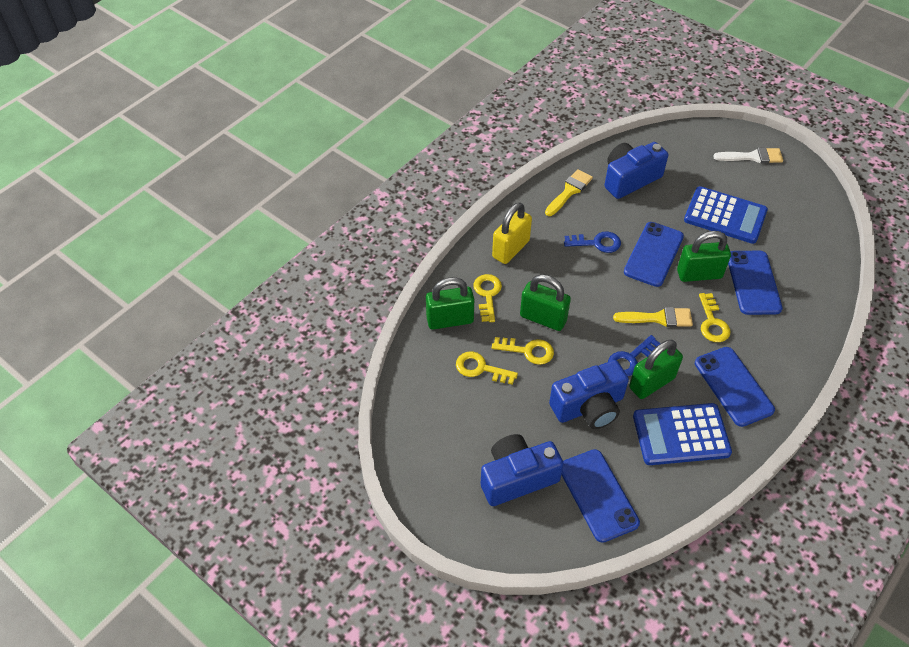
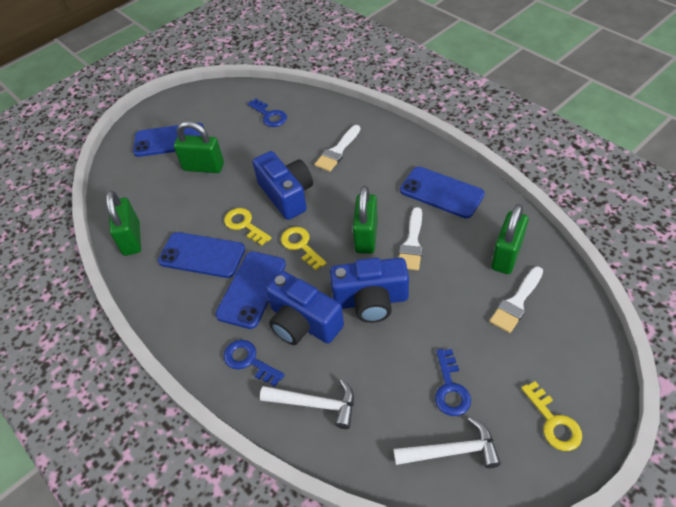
blue calculator: [633,403,732,465] [684,186,768,244] = 2 -> none = 0
blue key: [564,231,621,253] [608,335,661,376] = 2 -> [224,340,285,386] [248,99,287,127] [435,349,471,416] = 3
white brush: [713,147,783,163] = 1 -> [315,125,361,172] [399,207,423,270] [489,267,543,333] = 3
white hammer: none = 0 -> [260,379,354,429] [393,417,501,468] = 2
yellow brush: [545,169,593,216] [613,307,693,327] = 2 -> none = 0
yellow key: [456,351,518,385] [473,274,502,322] [492,337,554,365] [699,293,730,342] = 4 -> [224,208,271,246] [281,227,327,270] [521,381,582,451] = 3
yellow padlock: [492,203,532,264] = 1 -> none = 0

